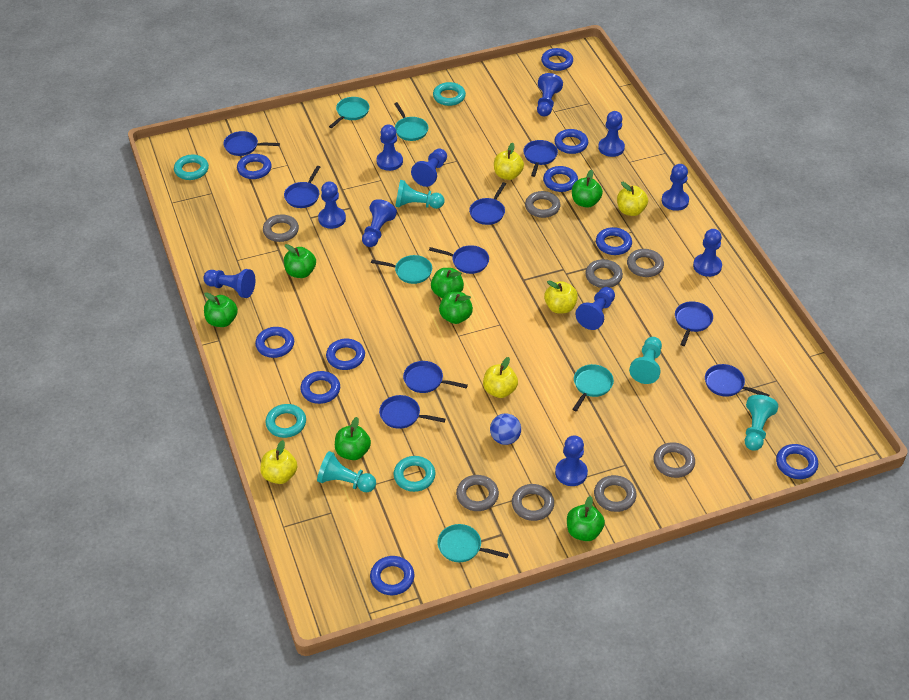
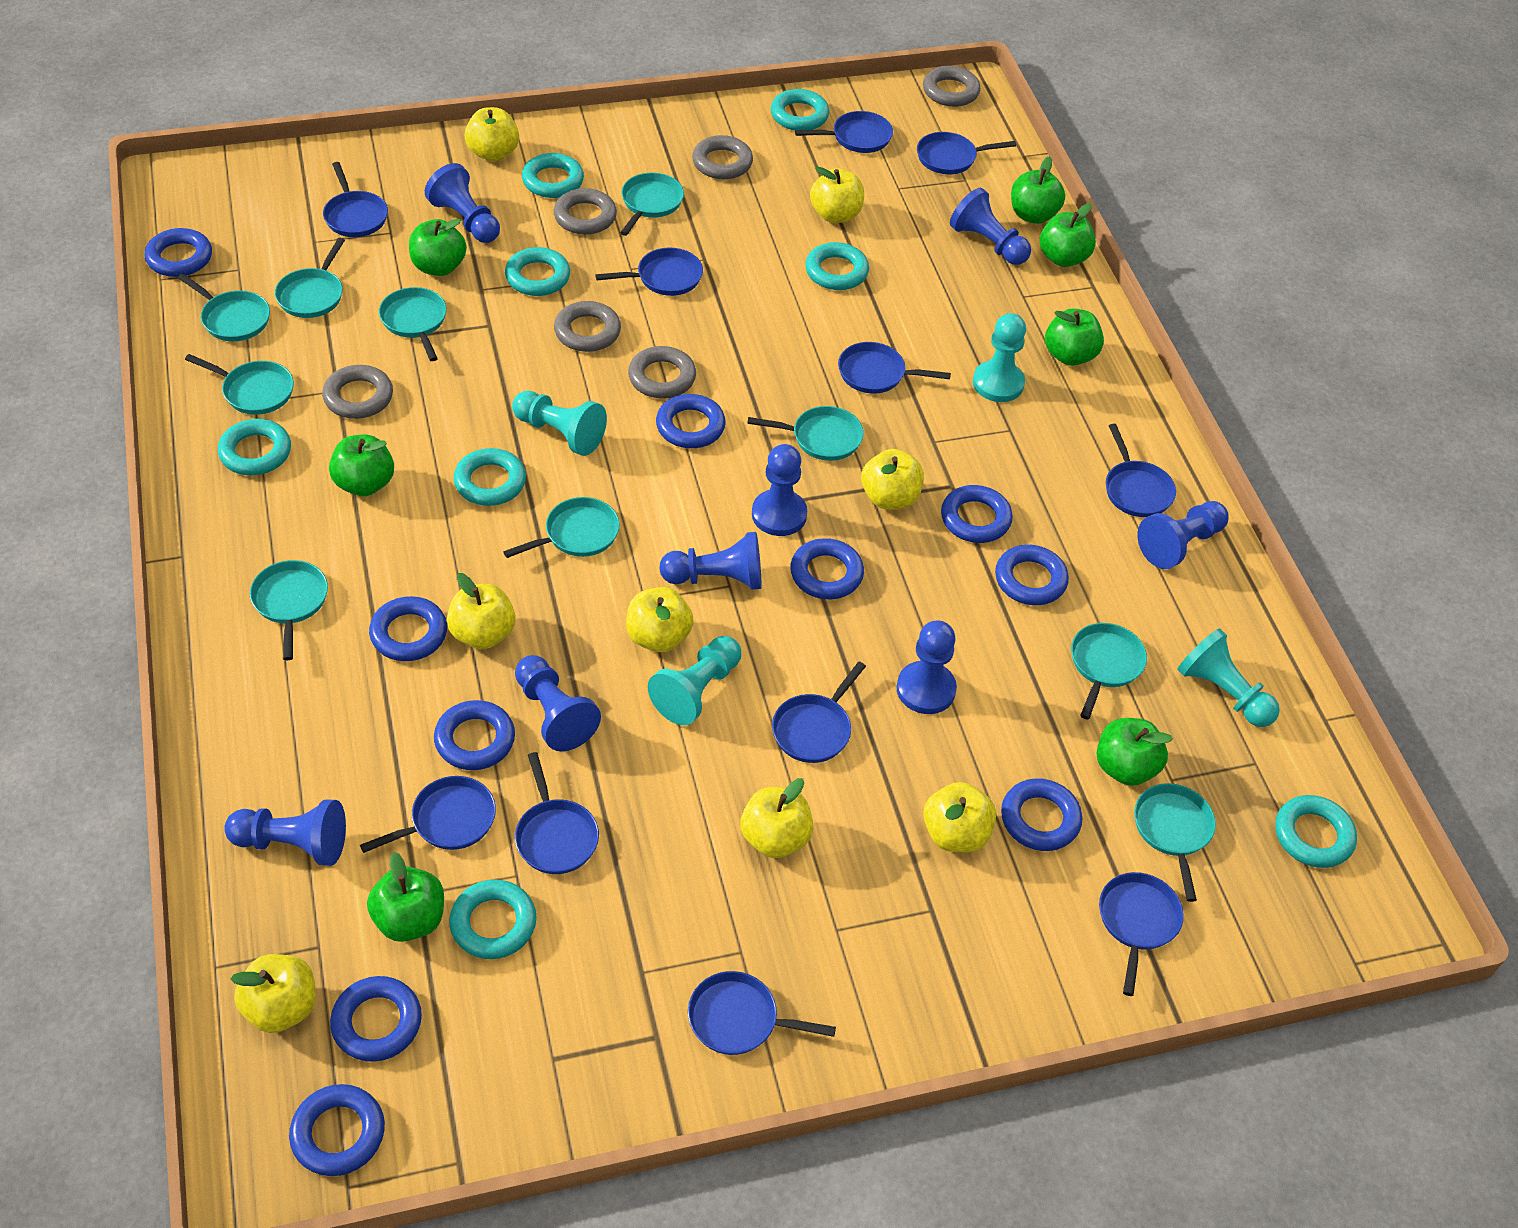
blue ball: [490,413,521,445] = 1 -> none = 0
blue pan: [223,131,280,156] [284,166,320,208] [379,395,445,429] [403,361,468,393] [429,245,489,274] [469,182,506,225] [523,140,558,177] [675,301,713,346] [705,364,769,397] = 9 -> [323,162,388,237] [360,776,496,853] [515,752,599,874] [595,248,703,296] [688,971,836,1055] [772,662,866,763] [795,111,893,153] [838,342,951,394] [917,132,1016,174] [1099,872,1184,996] [1106,424,1176,517] = 11
blue pawn: [203,269,255,298] [318,181,346,229] [362,199,397,247] [376,124,403,171] [411,148,447,187] [537,73,563,116] [555,435,588,486] [575,287,615,330] [598,111,625,157] [662,164,689,211] [693,229,722,277] = 11 -> [224,799,346,866] [425,163,500,243] [515,655,601,751] [659,532,761,590] [752,444,807,536] [897,620,957,714] [950,188,1031,265] [1137,501,1229,569] = 8
grey ring: [263,214,299,242] [456,475,499,511] [512,484,554,521] [525,191,561,218] [585,259,623,288] [594,475,637,512] [627,249,664,277] [653,442,695,478] = 8 -> [322,365,393,419] [554,188,617,235] [554,301,621,352] [628,346,696,398] [692,135,753,179] [923,66,980,107] = 6
turquoise pan: [329,97,369,128] [371,255,432,284] [394,102,428,141] [437,524,509,562] [572,364,614,411] = 5 -> [177,273,270,341] [185,354,294,415] [250,560,328,660] [275,238,345,318] [379,287,447,361] [503,497,620,558] [620,173,684,236] [747,406,864,461] [1071,623,1147,719] [1134,783,1216,902] = 10
turquoise ring: [174,155,209,180] [265,404,306,438] [393,456,436,492] [433,82,466,106] = 4 -> [218,419,291,475] [449,879,537,959] [453,448,526,506] [505,247,570,296] [522,153,584,198] [771,89,829,130] [805,242,869,290] [1275,795,1357,868] = 8
yellow apple: [260,440,297,484] [483,357,518,398] [494,143,524,180] [544,281,578,313] [617,182,648,216] = 5 -> [231,954,316,1033] [447,573,515,649] [465,107,519,162] [626,587,694,652] [740,778,813,858] [810,166,864,223] [861,449,924,510] [923,782,996,852] = 8

